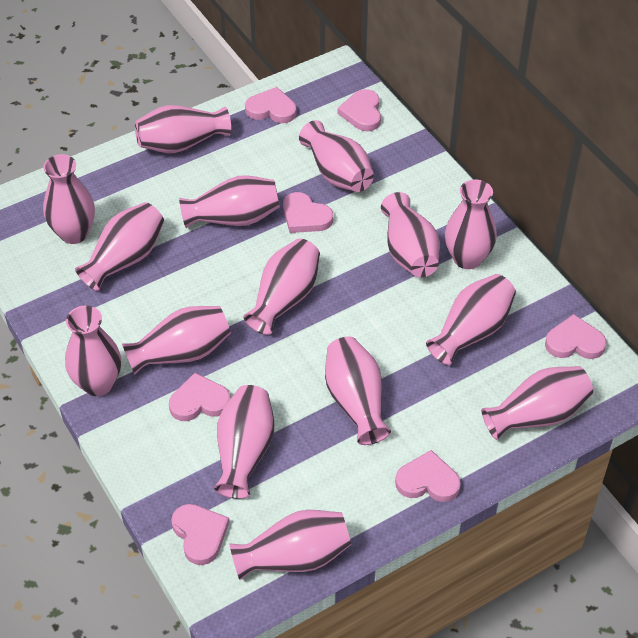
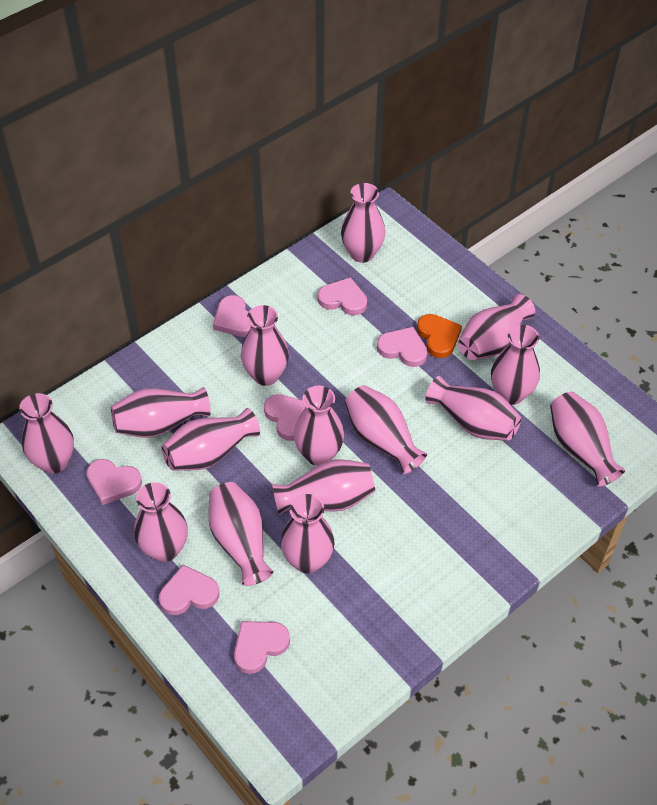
orange heart: none = 0 -> [417,314,462,358] = 1

